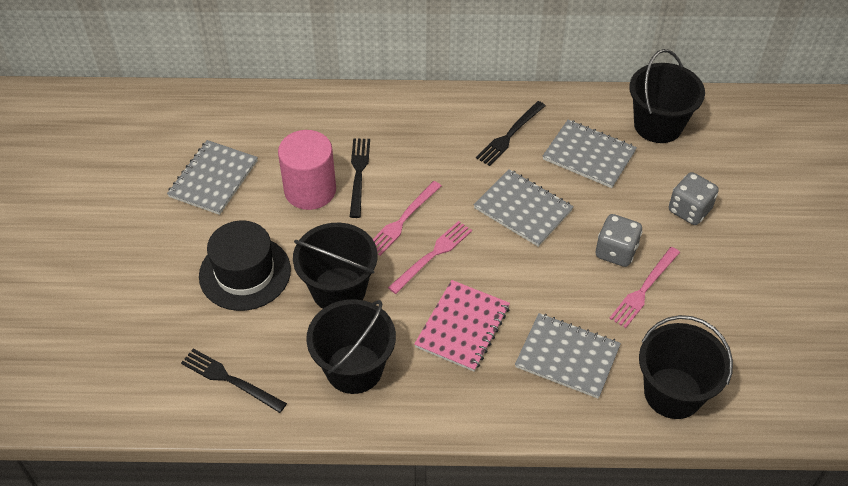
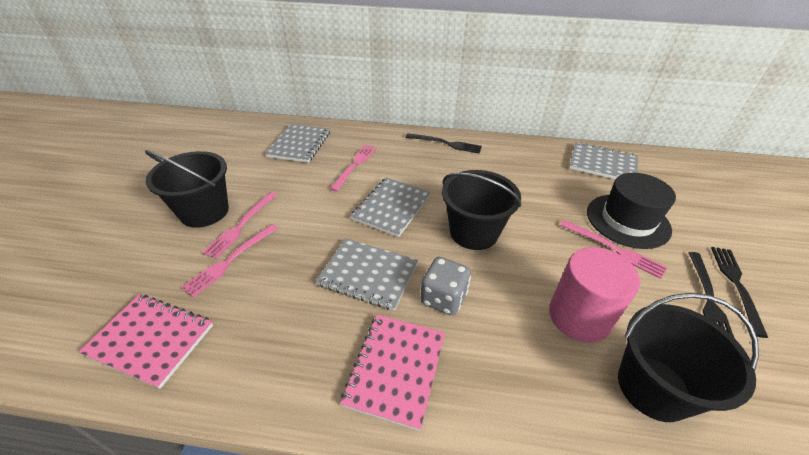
black bucket: [293,223,378,309] [306,299,396,394] [629,49,705,143] [639,315,733,419] = 4 -> [145,150,229,228] [442,170,521,250] [618,293,759,422] = 3
grey dice: [596,214,643,267] [669,172,719,225] = 2 -> [420,257,471,315] = 1
pink fork: [373,181,441,256] [388,221,472,294] [609,247,680,328] = 3 -> [181,224,278,297] [202,192,277,259] [330,144,377,192] [560,220,667,279] = 4
pink notebook: [414,280,510,372] = 1 -> [79,294,213,389] [340,315,445,431] = 2

